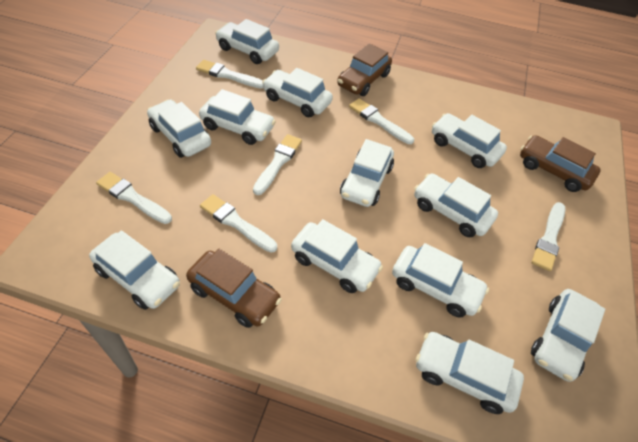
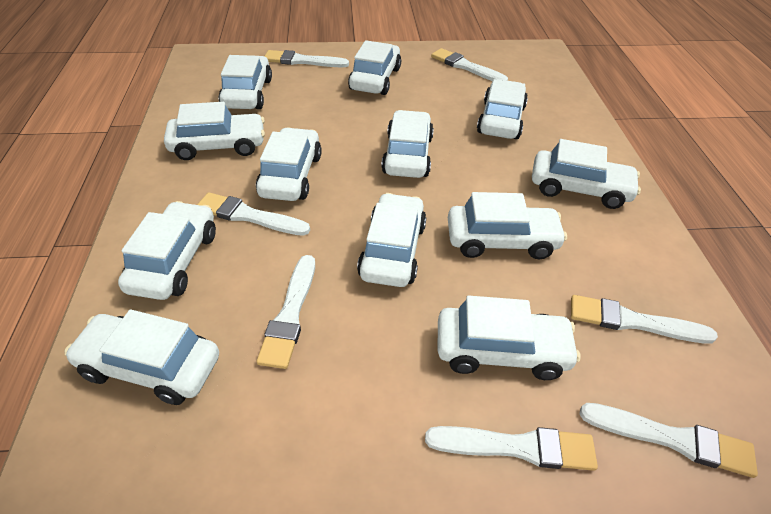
brown car: [186,249,282,328] [337,43,392,96] [520,135,601,192] = 3 -> none = 0
white brush: [96,172,172,224] [196,60,263,89] [200,194,277,253] [253,134,302,195] [349,98,414,144] [531,202,565,271] = 6 -> [197,192,310,236] [257,255,315,369] [265,50,349,67] [425,426,598,471] [431,48,508,81] [571,295,718,344] [580,403,758,478] = 7

